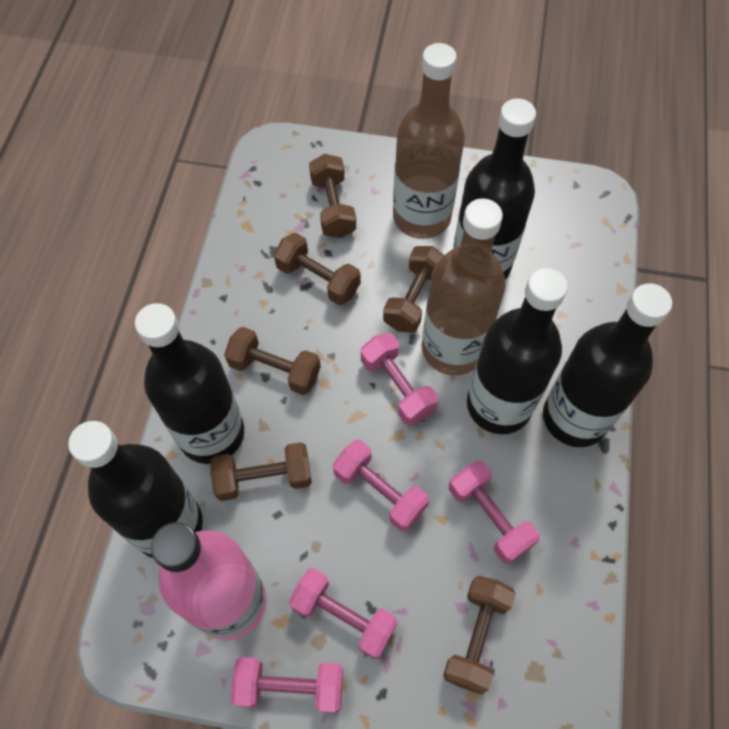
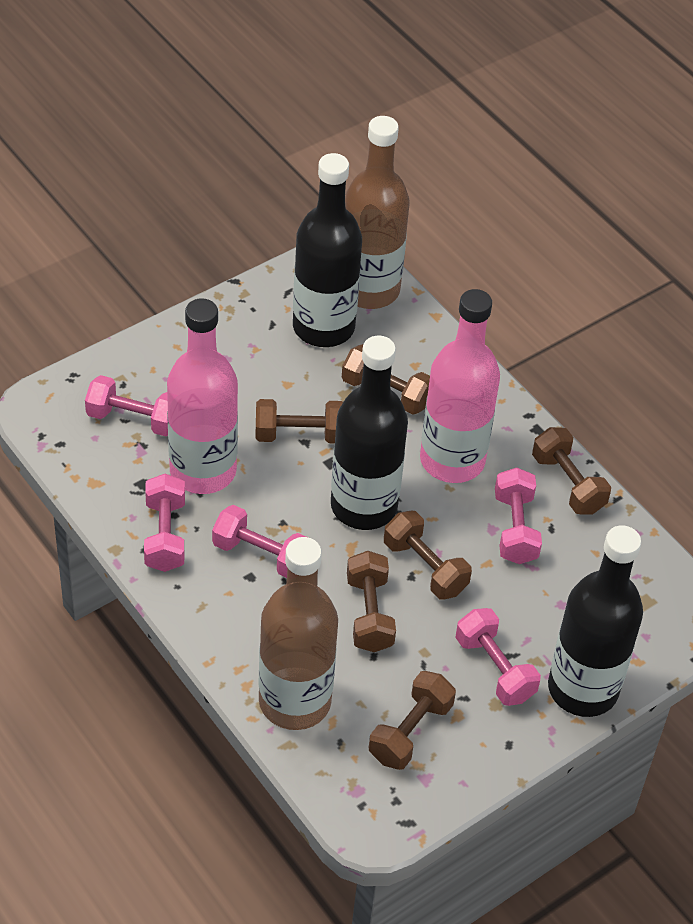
black bottle: [68,421,203,558] [135,303,244,464] [453,99,536,280] [467,268,568,434] [543,283,672,447] = 5 -> [293,153,362,347] [331,336,408,530] [548,525,643,717] = 3
pink bottle: [151,522,266,640] = 1 -> [167,298,238,494] [420,289,500,483] = 2

